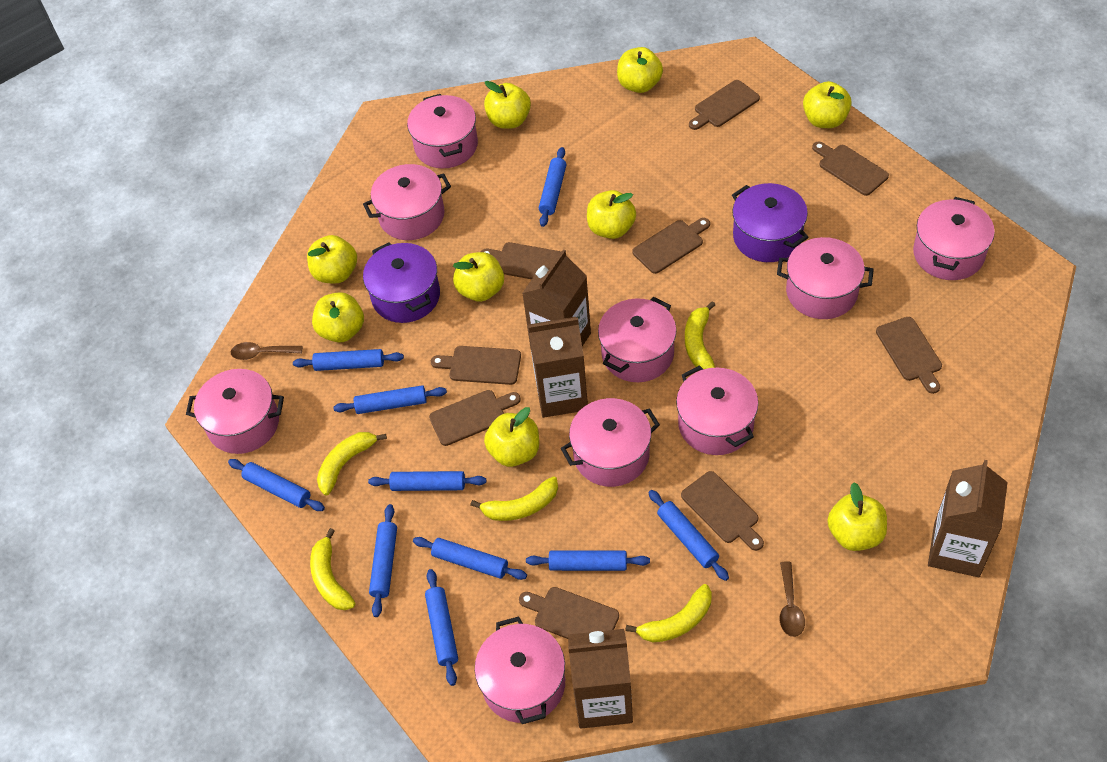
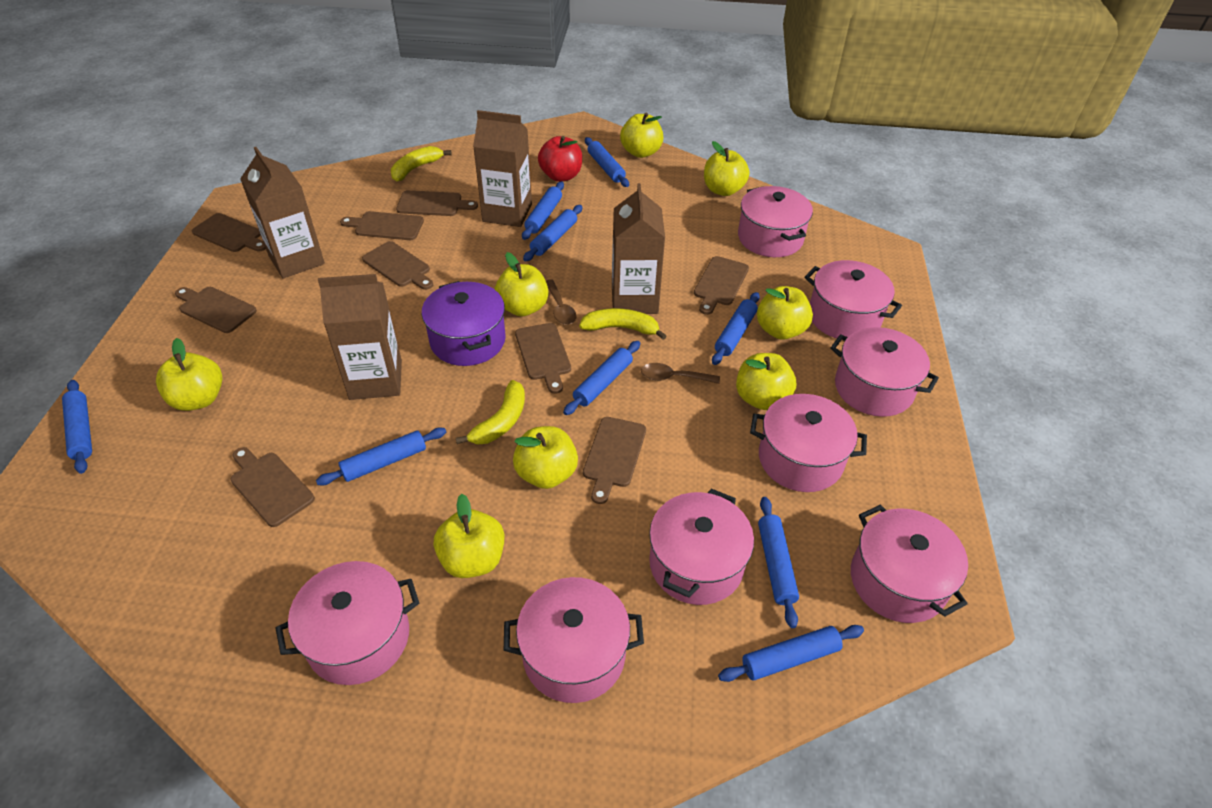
blue rolling pin: [228,459,325,511] [293,349,404,371] [333,385,447,414] [368,471,486,491] [369,504,397,617] [413,537,527,580] [425,569,458,686] [526,551,650,571] [539,147,566,227] [648,490,729,581] = 10 -> [62,380,92,474] [316,428,446,485] [522,181,564,240] [523,205,583,262] [563,341,640,415] [585,137,629,187] [712,292,760,365] [718,625,864,682] [758,497,799,628] = 9
pink pot: [186,369,284,454] [363,164,451,240] [407,94,478,168] [475,617,565,724] [560,398,660,487] [598,297,677,382] [676,365,758,455] [777,237,874,319] [913,197,995,280] = 9 -> [275,561,419,685] [504,577,644,703] [649,489,754,605] [738,186,813,257] [750,394,867,492] [805,260,902,339] [830,327,939,417] [851,504,968,623] = 8
purple pot: [363,242,440,323] [732,183,809,262] = 2 -> [422,281,506,366] = 1
red apple: none = 0 -> [538,136,582,182] = 1
yellow apple: [307,235,357,283] [312,292,364,343] [453,252,504,302] [484,81,531,129] [484,407,539,467] [587,190,636,239] [617,47,663,93] [803,81,852,128] [827,482,887,551] = 9 -> [156,338,222,411] [434,494,504,578] [495,252,548,317] [513,426,578,489] [620,113,663,158] [704,141,749,196] [736,353,796,410] [757,286,813,339] = 8
yellow banana: [310,528,355,610] [317,432,387,496] [470,476,558,521] [625,584,712,642] [685,301,715,369] = 5 -> [391,146,452,181] [456,380,525,445] [579,308,666,340] = 3

